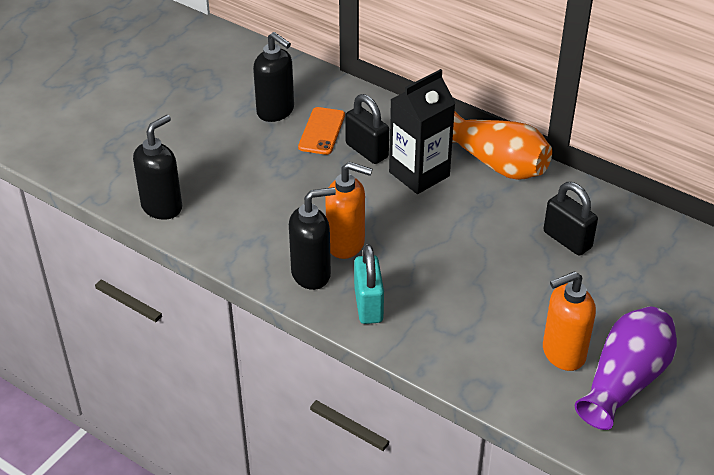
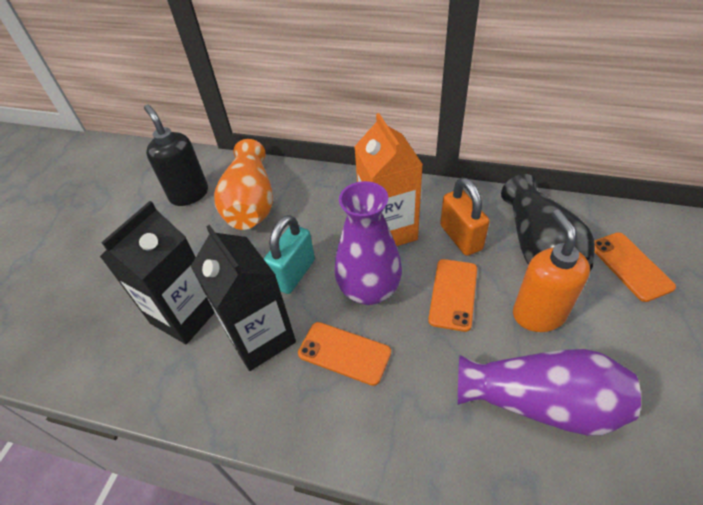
black carton: [389,69,455,194] = 1 -> [100,201,215,344] [191,225,296,371] = 2
black padlock: [345,94,389,164] [544,182,598,256] = 2 -> none = 0
black soap dispenser: [133,115,182,220] [253,32,294,122] [289,187,336,290] = 3 -> [144,105,208,206] = 1
black vase: none = 0 -> [501,174,595,271] = 1
orange carton: none = 0 -> [354,113,423,246] = 1
orange padlock: none = 0 -> [440,178,490,256] = 1
orange phone: [298,107,345,155] = 1 -> [298,322,391,386] [428,259,477,332] [594,232,676,302] = 3
orange soap dispenser: [325,162,372,259] [543,271,596,371] = 2 -> [513,209,590,332] = 1
purple vase: [575,307,677,430] = 1 -> [335,181,402,305] [458,349,641,436] = 2

